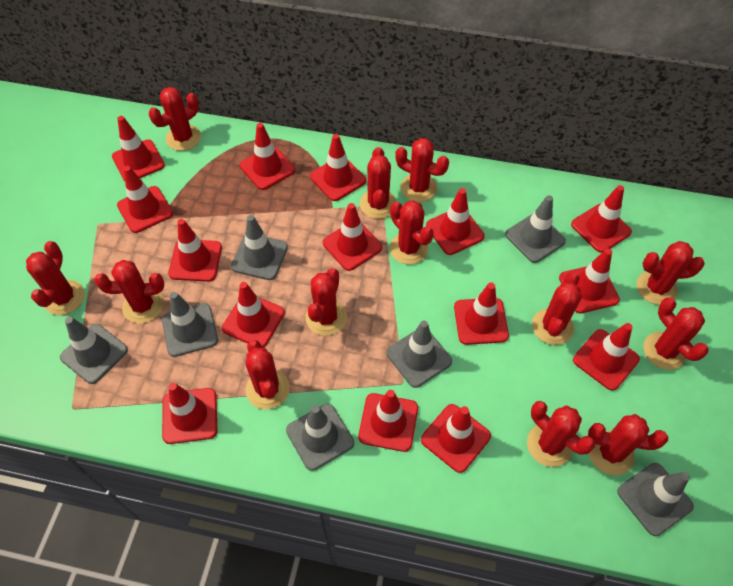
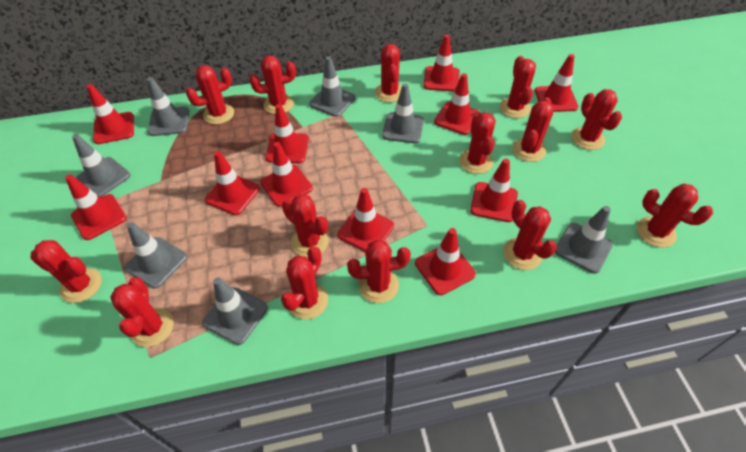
red cactus: [26,241,85,315] [94,260,164,323] [149,87,201,151] [246,340,290,409] [306,268,347,336] [360,147,397,219] [390,200,434,264] [395,138,449,202] [527,401,595,467] [532,272,582,345] [588,414,668,475] [636,241,705,305] [643,297,709,370] = 13 -> [30,240,102,303] [110,277,174,347] [186,65,234,125] [250,56,296,114] [281,246,328,319] [282,194,329,257] [347,239,411,303] [375,44,402,103] [459,112,495,174] [499,56,536,118] [503,200,557,270] [512,97,553,162] [571,89,622,150] [637,184,713,247] = 14
red traffic cone: [112,116,165,181] [117,166,173,233] [162,383,218,444] [168,219,222,282] [222,282,285,348] [240,123,295,190] [310,134,366,201] [323,203,382,271] [358,390,418,452] [421,404,491,473] [426,188,485,255] [454,282,509,345] [559,248,620,313] [571,185,632,253] [573,323,640,391] = 15 -> [65,174,127,240] [87,84,134,144] [205,151,260,215] [260,142,313,207] [265,104,309,163] [337,188,394,252] [415,228,476,295] [424,34,460,91] [434,73,481,135] [470,159,518,222] [535,54,578,112] = 11

